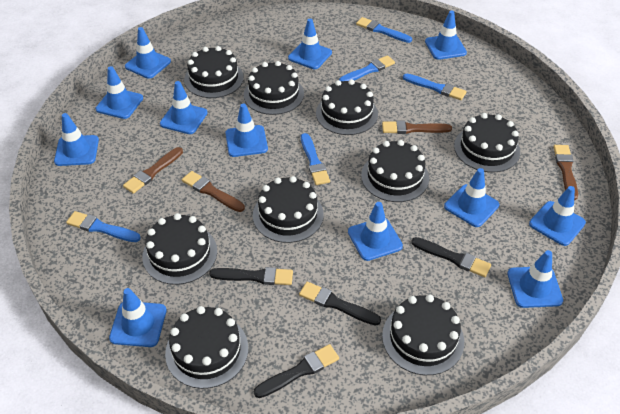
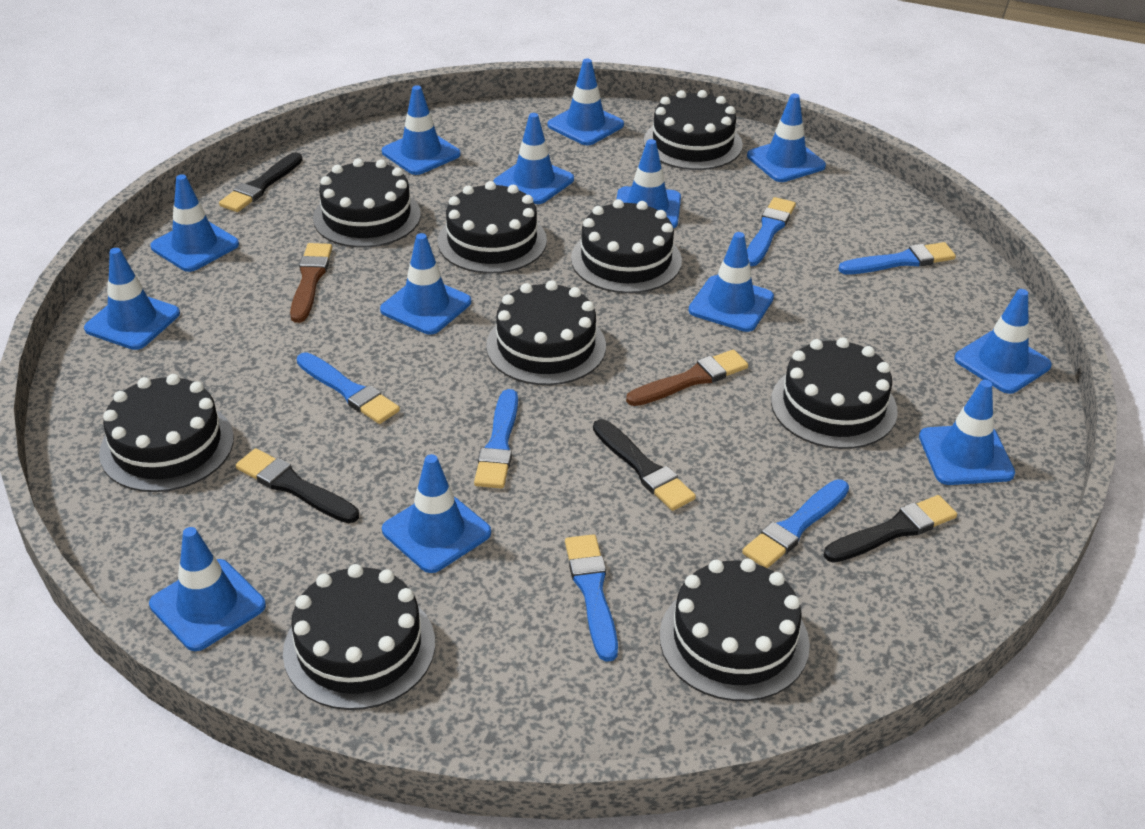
blue brush: [66,211,141,242] [301,133,330,185] [339,55,395,81] [356,17,412,43] [403,74,467,100] = 5 -> [297,352,400,424] [474,389,518,489] [565,534,618,662] [742,479,849,568] [747,197,796,266] [838,242,956,274] = 6
blue traffic cone: [54,113,99,166] [96,66,143,119] [109,288,167,347] [125,27,171,79] [160,81,208,134] [225,104,268,157] [288,19,332,69] [348,202,403,261] [425,11,467,60] [444,168,499,227] [507,250,563,308] [529,186,586,246] = 12 -> [84,248,180,350] [149,527,266,651] [150,174,239,272] [380,233,471,335] [382,85,461,175] [382,454,491,573] [493,113,574,204] [548,59,624,145] [616,139,681,228] [689,232,774,332] [747,94,826,182] [919,380,1015,485] [954,289,1052,394] = 13
brown brush: [123,147,183,194] [182,171,245,212] [382,121,452,134] [553,145,578,200] = 4 -> [290,243,332,323] [626,350,748,406] = 2

